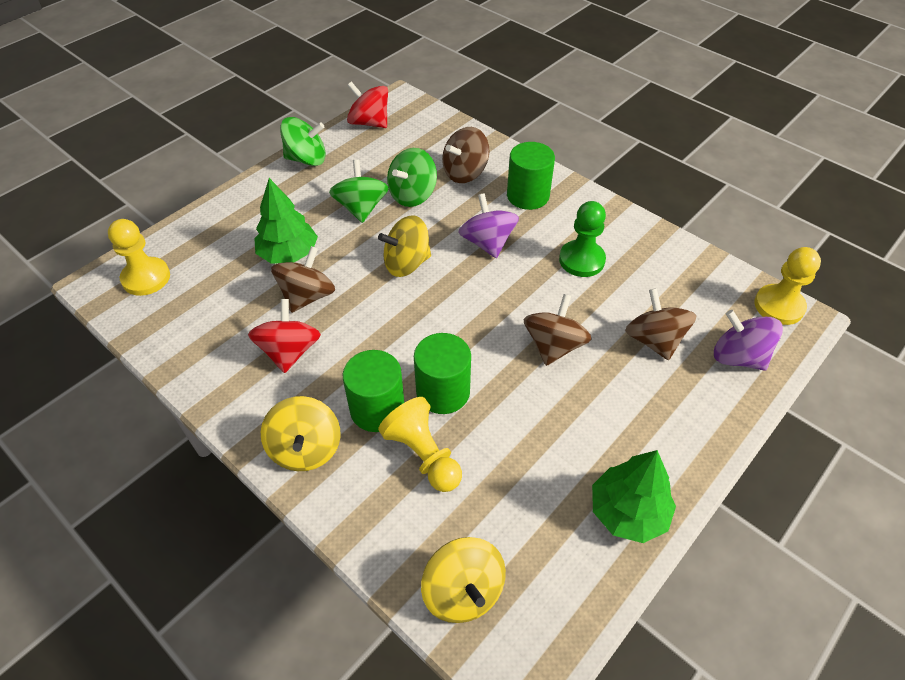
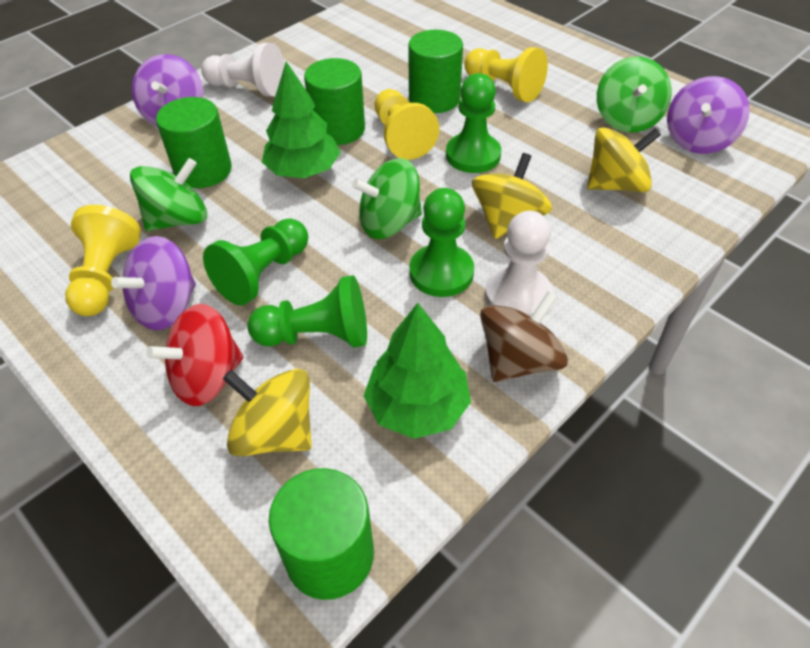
brown spinning top: [271,246,335,313] [442,127,490,183] [524,294,592,366] [625,288,696,360] = 4 -> [480,291,568,382] = 1
green cylinder: [343,350,404,432] [414,333,471,414] [507,142,555,210] = 3 -> [156,97,232,188] [269,468,374,600] [304,58,365,145] [408,30,463,113] = 4
green pawn: [559,201,606,277] = 1 -> [203,219,308,306] [247,275,367,348] [410,188,474,297] [446,73,501,173] = 4
purple spinning top: [458,193,519,258] [714,310,783,371] = 2 -> [111,236,196,330] [132,54,204,126] [667,76,750,154] = 3
red spinning top: [248,299,321,373] [347,81,388,128] = 2 -> [146,304,243,406] = 1
white pawn: none = 0 -> [201,43,285,97] [485,211,553,317] = 2

